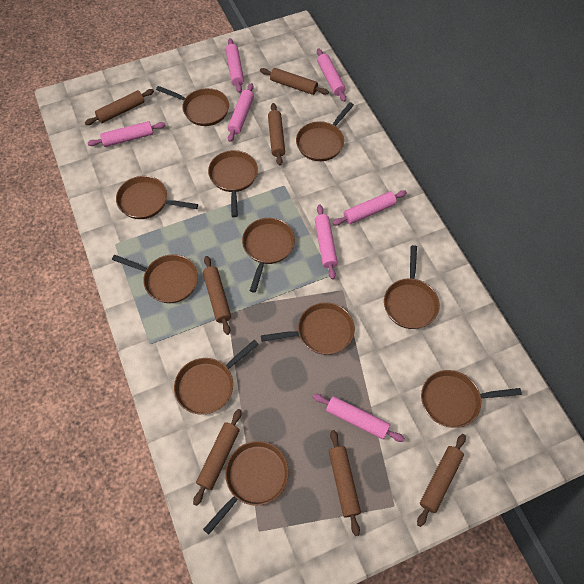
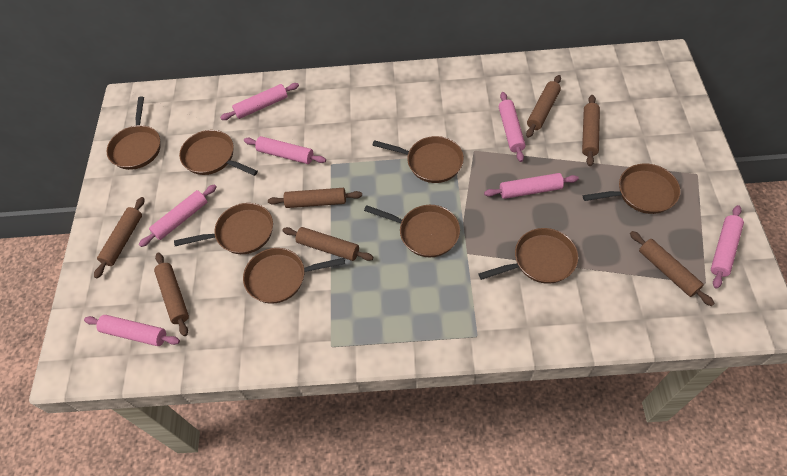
brown pan: [112,254,198,303] [116,176,198,219] [156,86,229,126] [174,340,259,415] [203,441,289,535] [208,150,258,217] [242,218,295,293] [261,302,355,355] [296,102,354,161] [384,245,440,329] [421,370,522,428] = 11 -> [107,96,161,170] [174,203,273,254] [179,130,258,176] [243,248,345,304] [364,205,460,257] [372,136,464,183] [478,228,578,284] [583,163,680,214] = 8

